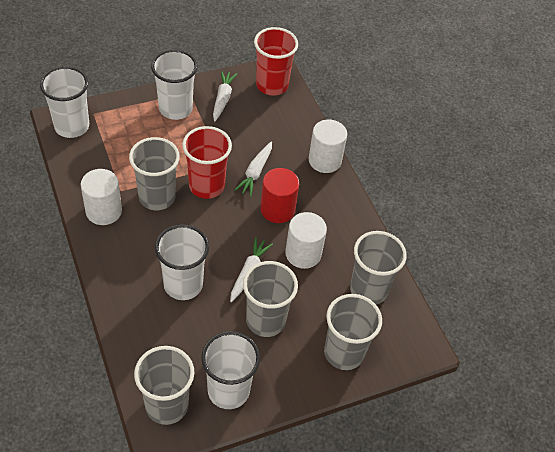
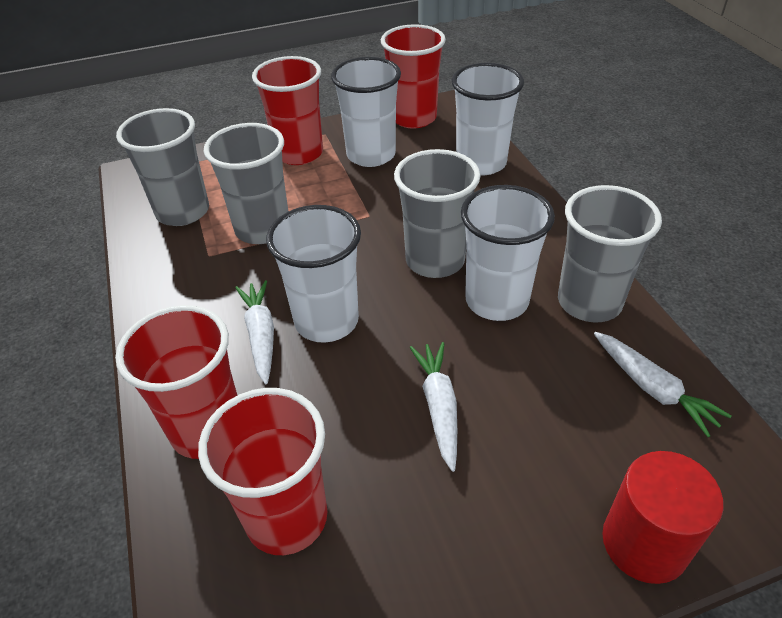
grey cup: [129,137,180,210] [134,346,194,425] [243,261,298,337] [324,294,382,370] [350,231,407,305] = 5 -> [116,108,209,226] [204,123,288,244] [394,149,480,278] [558,185,662,322] = 4
red cup: [182,126,232,199] [254,27,298,96] = 2 -> [115,305,237,459] [198,388,328,555] [252,56,323,165] [381,24,446,129] = 4
white cylinder: [81,169,122,225] [285,212,327,269] [309,120,347,173] = 3 -> none = 0

